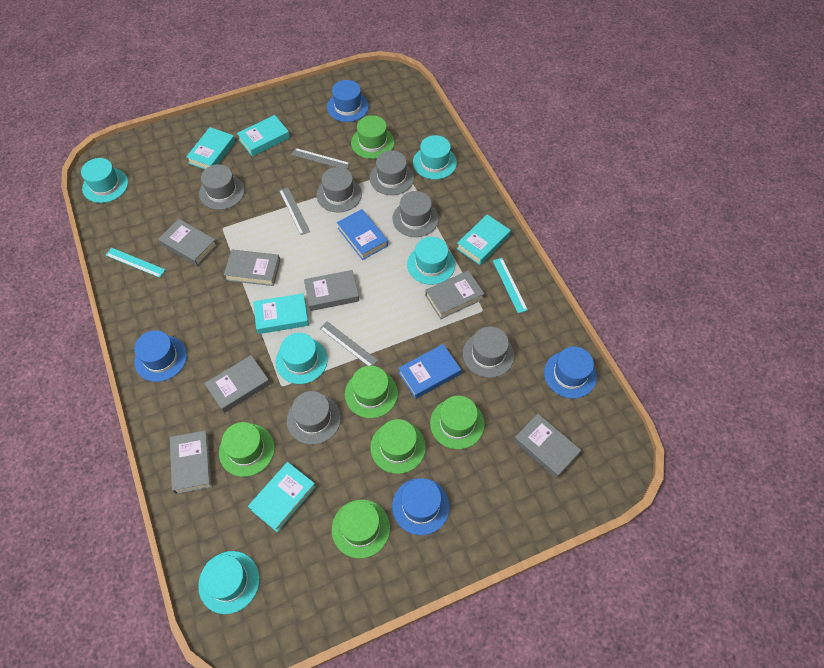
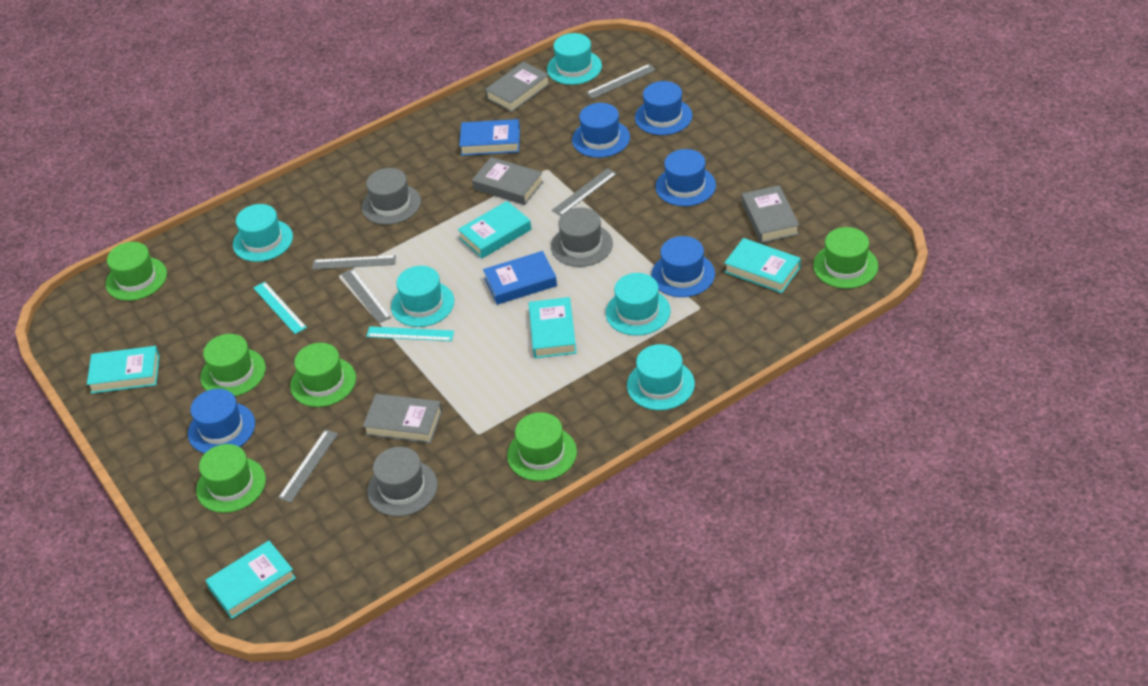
blue hat: [134,330,187,382] [327,80,369,122] [392,478,450,535] [544,347,597,399] = 4 -> [188,389,255,454] [572,103,630,158] [635,81,693,135] [651,236,715,297] [655,149,716,206] = 5
grey book: [159,219,217,266] [170,430,212,494] [205,355,270,413] [224,250,280,286] [304,270,359,311] [425,270,485,319] [514,414,581,478] = 7 -> [363,394,443,444] [472,157,544,205] [485,62,550,112] [742,185,799,243] = 4
grey hat: [199,164,245,210] [287,391,341,445] [316,167,362,213] [370,150,414,195] [392,191,439,237] [463,327,514,378] = 6 -> [362,168,421,225] [367,447,438,516] [551,207,613,267] = 3
grey ruler: [279,187,310,235] [292,148,350,169] [320,321,378,366] = 3 -> [278,429,338,503] [312,255,396,270] [341,269,391,323] [552,168,617,216] [586,64,656,99] = 5

